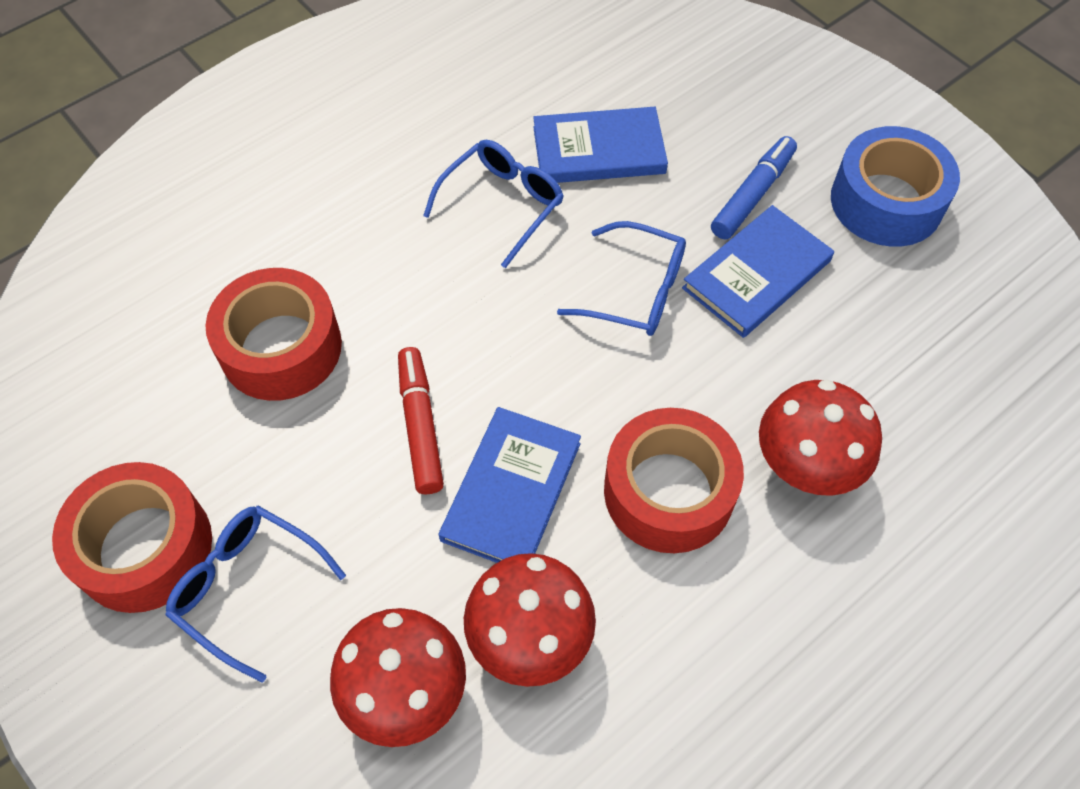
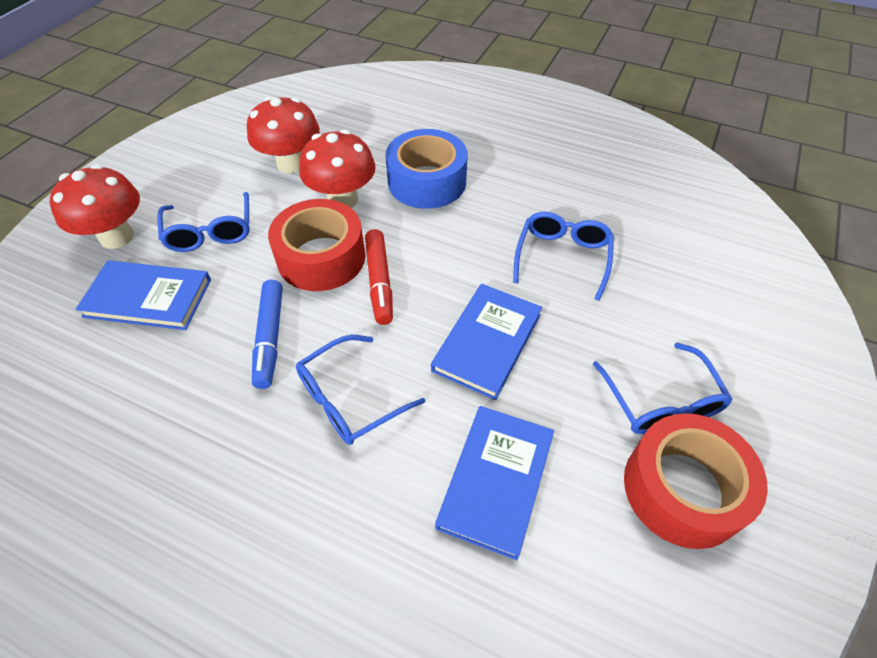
blue glasses: [166,506,346,682] [423,140,564,268] [557,221,686,336] = 3 -> [157,192,250,252] [296,335,425,445] [513,212,614,301] [593,343,733,434] = 4
red tape: [52,462,212,613] [205,268,342,401] [604,408,744,553] = 3 -> [268,199,365,291] [624,413,768,549] = 2

